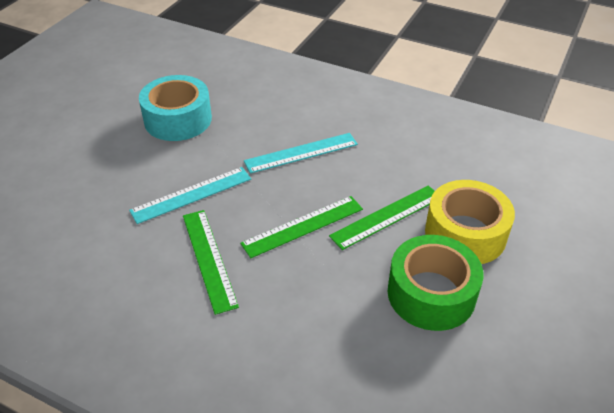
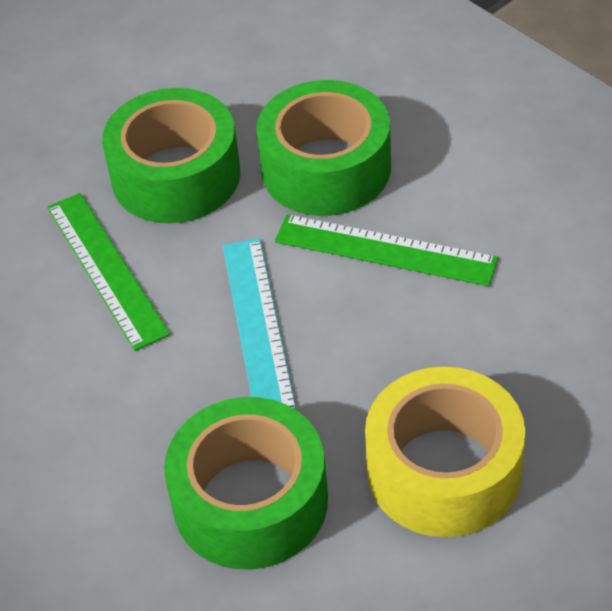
green ruler: [183,210,239,315] [240,196,363,258] [329,185,435,250] = 3 -> [47,193,170,351] [275,214,499,286] = 2
green tape: [388,235,484,331] = 1 -> [102,88,241,223] [164,397,328,569] [256,80,391,216] = 3
turquoise ruler: [129,167,251,224] [244,133,358,174] = 2 -> [223,239,296,410] = 1
turquoise tape: [139,75,212,141] = 1 -> none = 0

